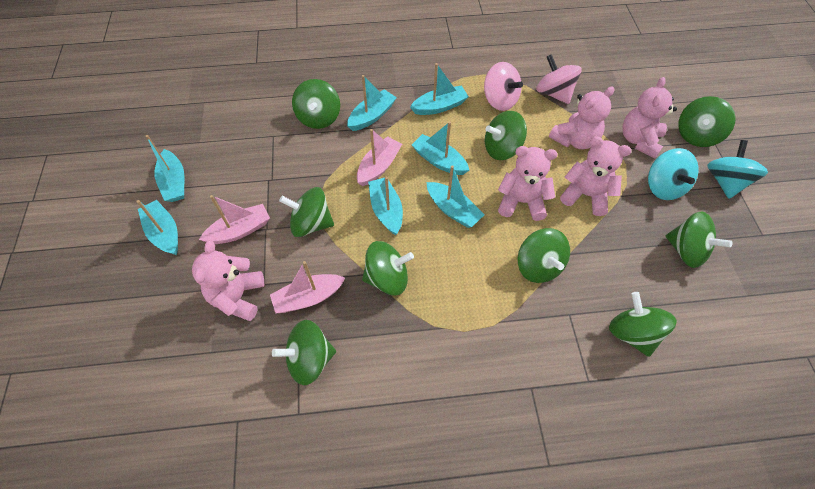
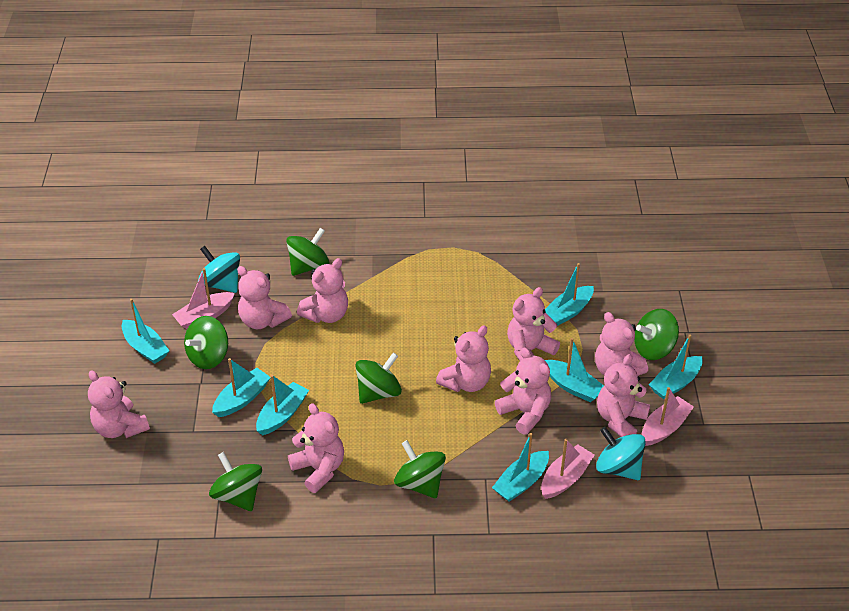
green spinning top: [272,320,336,385] [279,187,334,237] [292,79,340,129] [362,241,414,295] [485,111,527,160] [518,228,570,283] [609,292,677,357] [666,211,733,268] [678,96,736,147] = 9 -> [184,316,228,369] [209,452,262,511] [286,228,329,276] [355,352,402,404] [394,440,446,499] [634,309,679,360] = 6
pink spinning top: [484,62,523,111] [536,54,582,104] = 2 -> none = 0
pink teddy bear: [192,240,264,321] [498,146,558,221] [549,86,614,149] [560,136,631,216] [623,77,677,158] = 5 -> [88,370,150,438] [237,266,292,329] [288,403,344,493] [297,258,348,323] [436,325,491,392] [495,348,551,435] [507,287,560,361] [595,312,648,376] [597,354,650,437] = 9

